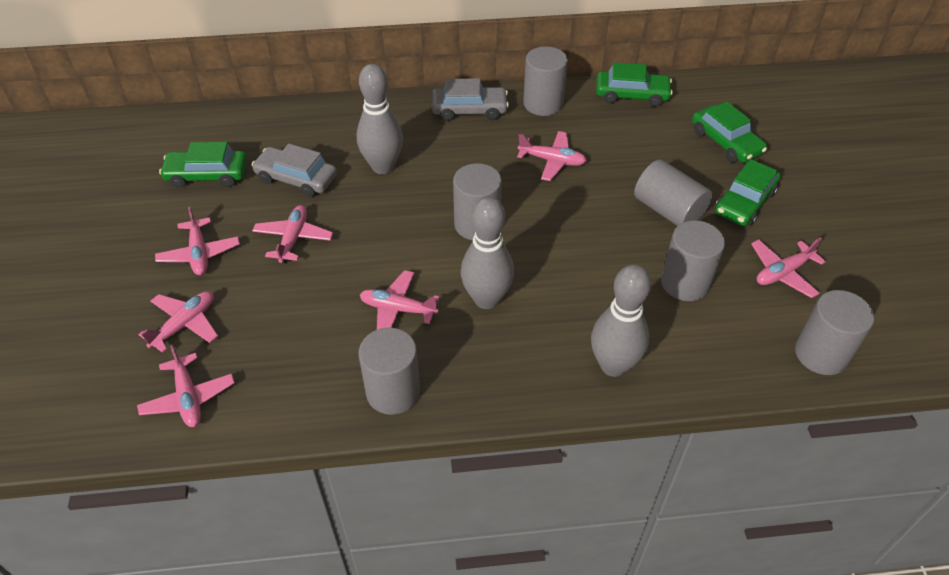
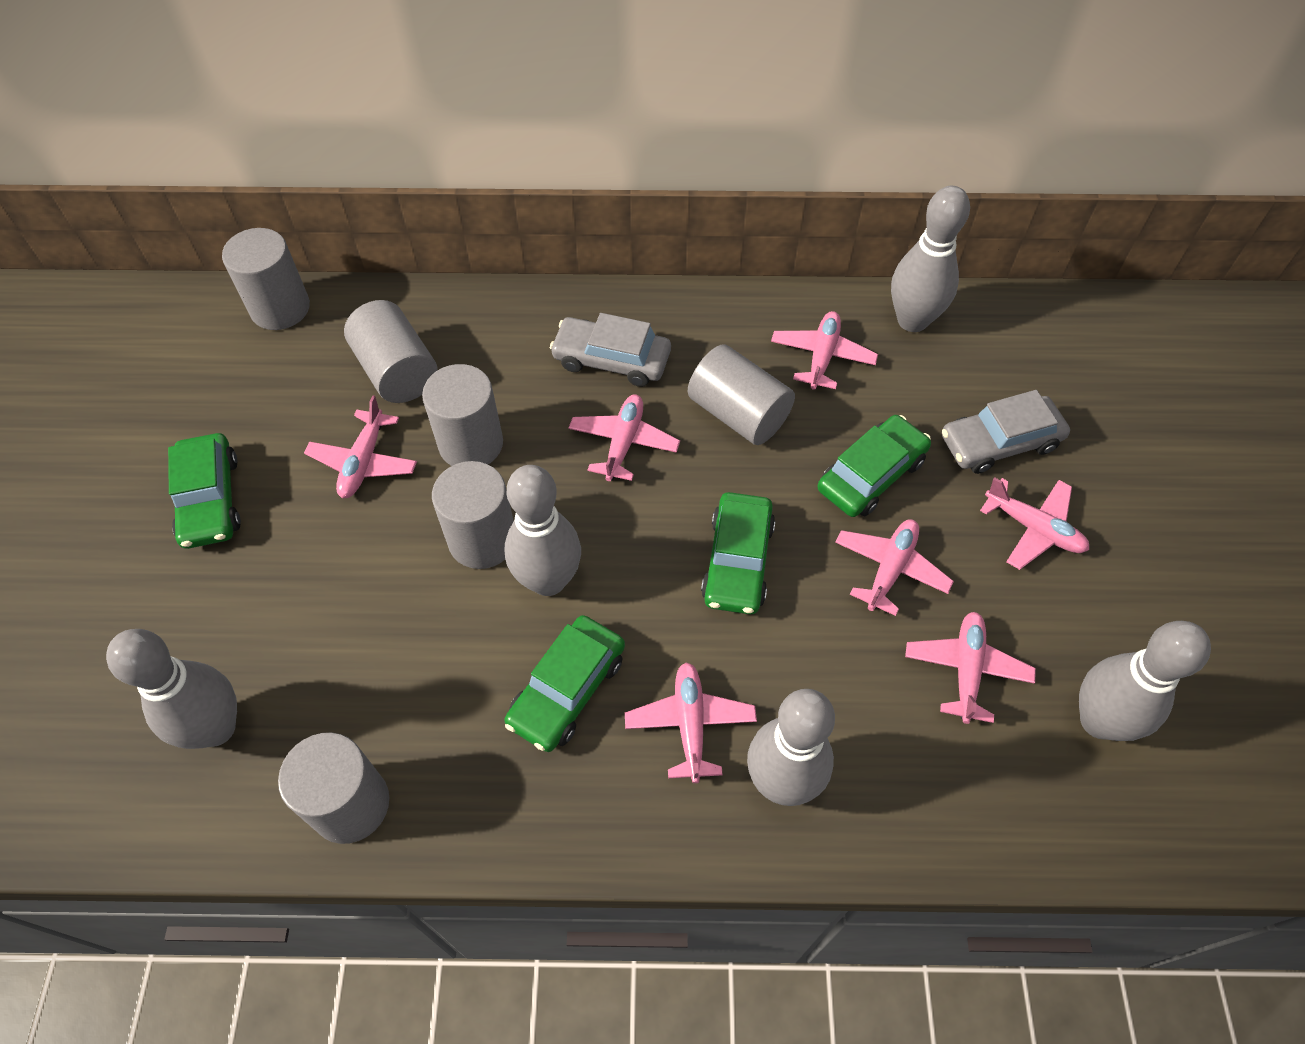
grey bowling pin: [357,64,403,174] [461,196,514,309] [591,264,651,377] = 3 -> [106,629,237,749] [505,465,581,596] [747,689,835,806] [891,186,970,332] [1079,621,1211,741] = 5

